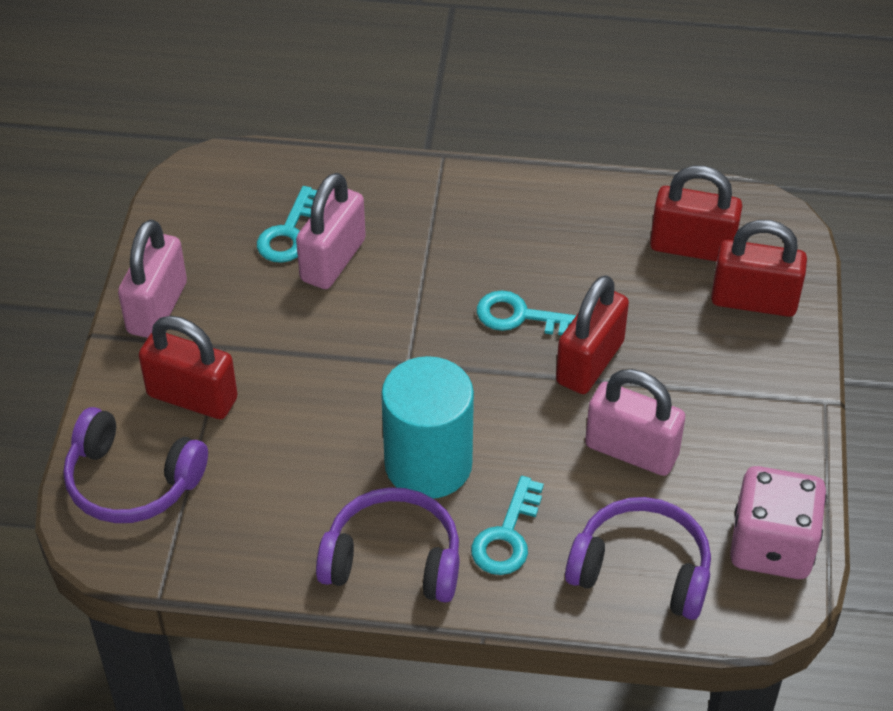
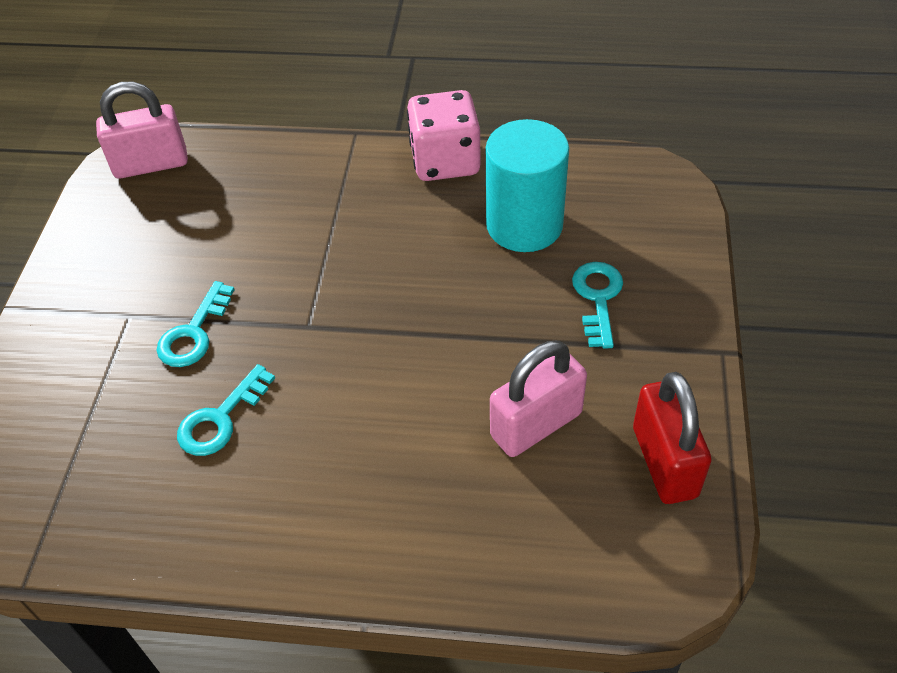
pink padlock: [118,219,187,338] [296,173,366,289] [585,369,685,476] = 3 -> [96,82,188,179] [490,341,587,457] = 2
purple headphones: [63,407,208,523] [316,487,460,603] [565,497,711,620] = 3 -> none = 0
red padlock: [139,316,238,419] [556,275,629,394] [650,166,742,262] [711,220,807,317] = 4 -> [633,372,712,504] = 1

